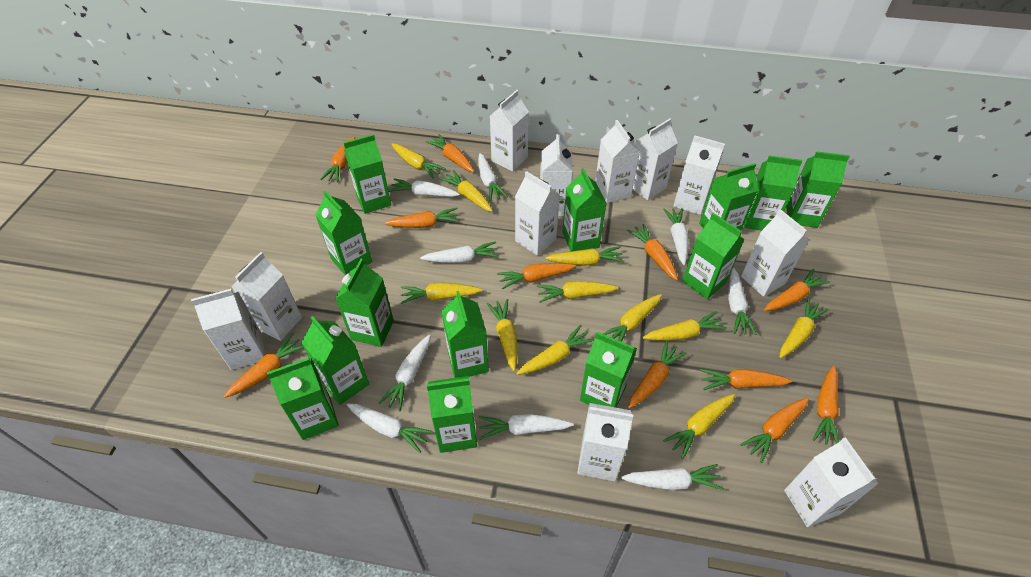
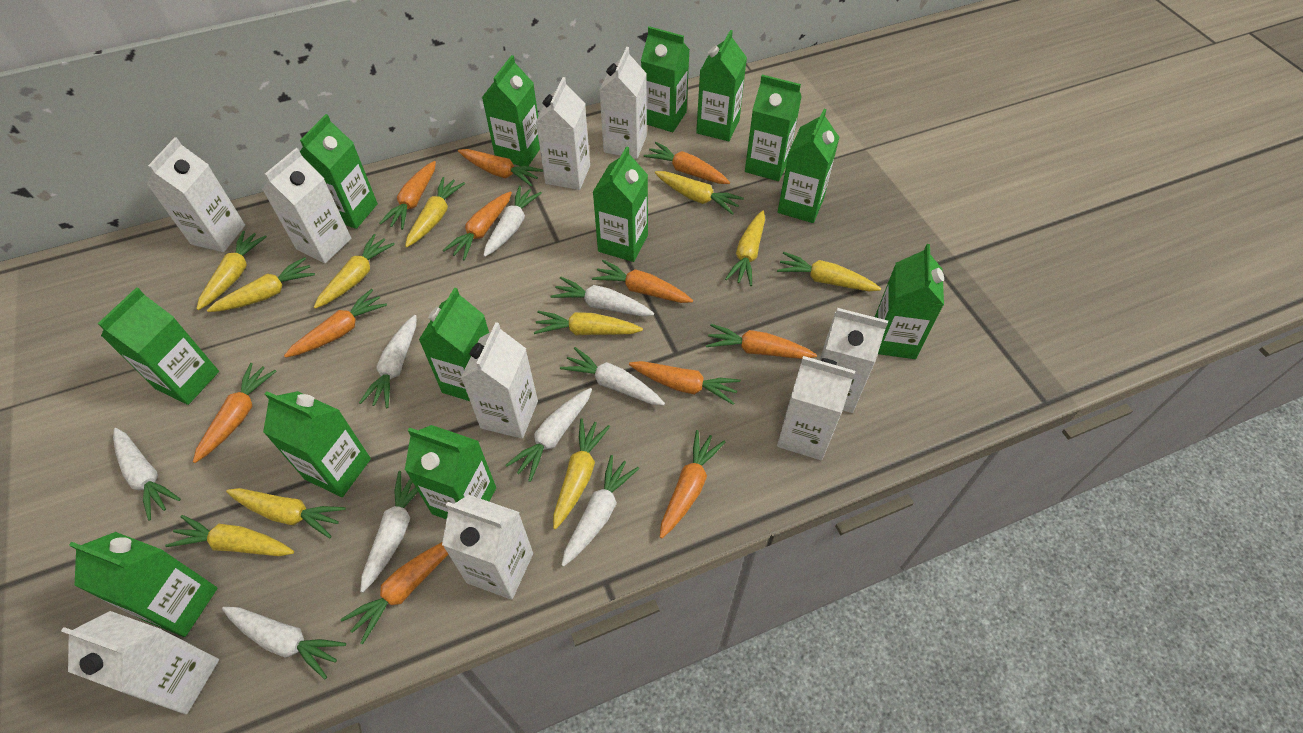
white carton: [191,289,265,370] [231,252,302,341] [490,90,529,171] [515,171,560,256] [540,134,573,216] [577,403,633,482] [595,120,640,203] [633,119,678,200] [673,135,725,215] [741,209,809,297] [784,437,879,527] = 11 -> [61,611,219,715] [147,137,245,252] [262,148,351,264] [442,495,533,600] [461,322,538,439] [536,77,590,190] [599,47,647,159] [777,356,855,460] [819,308,888,413] = 9

